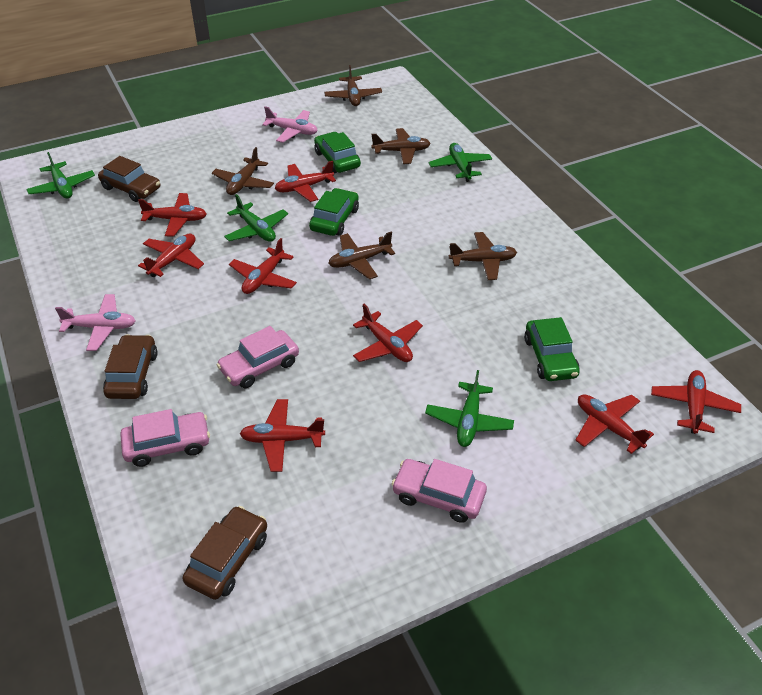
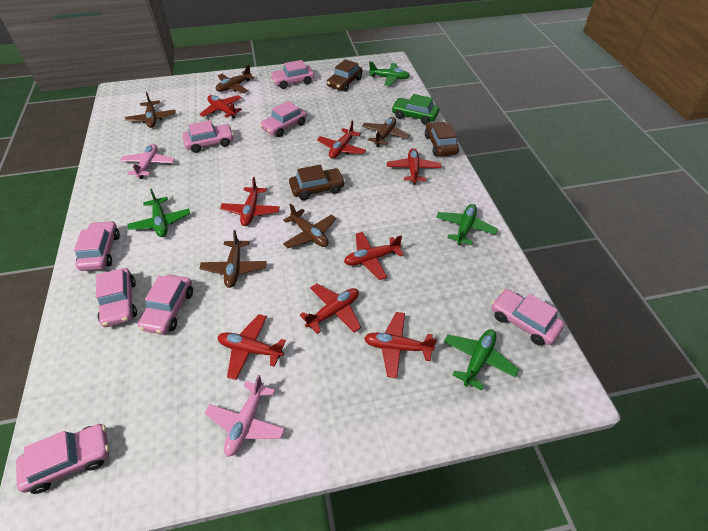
green car: [309,188,359,236] [314,132,361,174] [524,317,580,381] = 3 -> [392,94,439,125] = 1
pink car: [120,409,210,467] [217,326,299,388] [392,459,487,523] = 3 -> [16,424,109,494] [74,221,120,271] [96,268,137,327] [138,275,193,334] [182,120,234,153] [260,101,307,137] [270,60,314,89] [491,289,565,346] = 8

